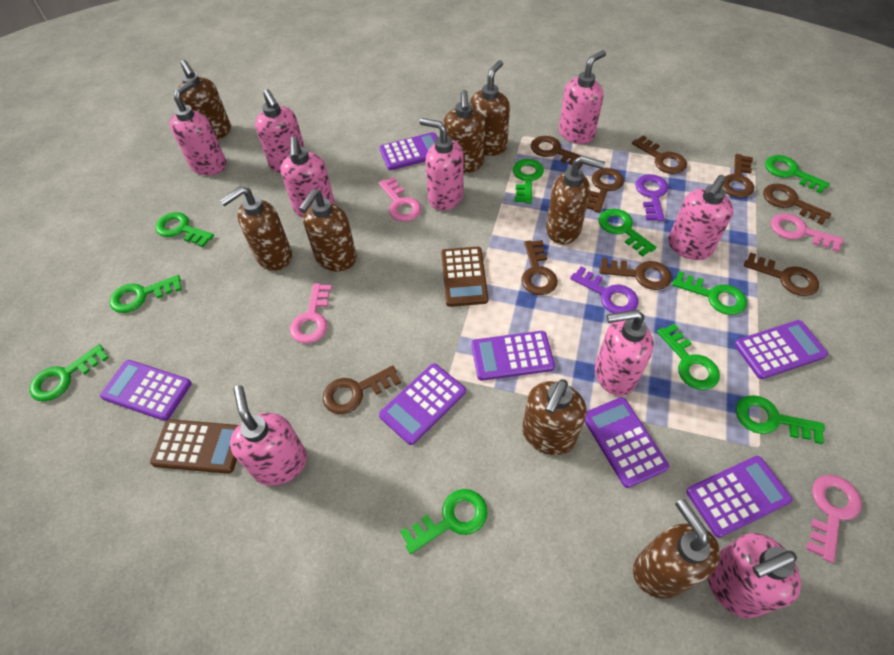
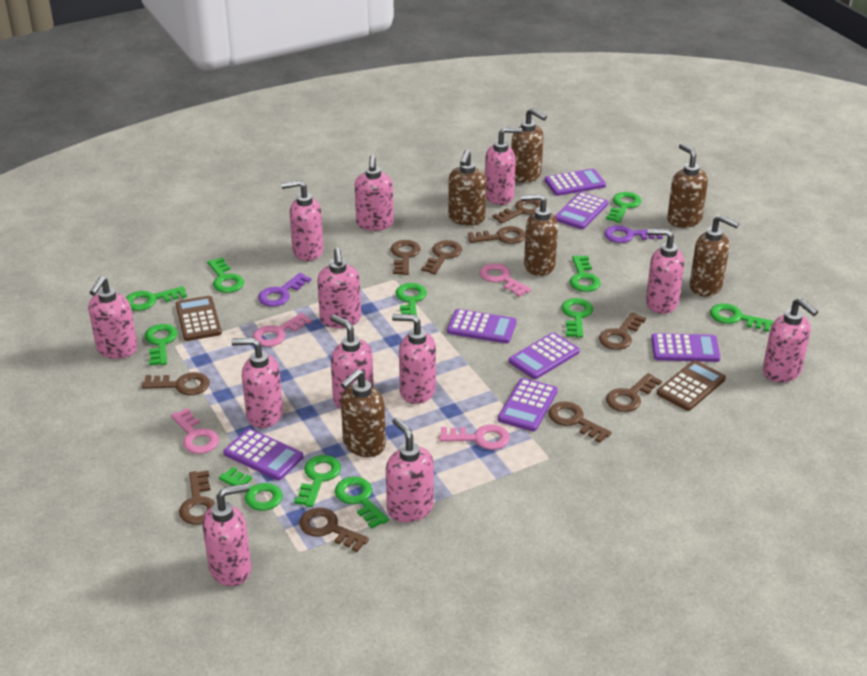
brown key: [323,366,401,414] [521,240,558,295] [531,136,583,169] [587,168,624,213] [599,258,672,290] [632,136,687,174] [722,154,754,198] [744,253,819,296] [763,184,831,225] = 9 -> [142,372,210,395] [179,470,215,525] [299,508,369,552] [391,240,420,275] [421,240,462,274] [468,226,525,244] [492,200,540,224] [548,402,612,443] [599,312,646,350] [606,373,662,412] = 10
brown soap dispenser: [178,60,231,140] [220,186,292,271] [299,189,357,271] [443,90,485,173] [470,60,510,156] [522,379,587,455] [546,156,605,245] [633,499,720,599] = 8 -> [341,369,386,457] [448,150,486,226] [511,108,547,183] [521,194,558,276] [667,143,708,228] [690,215,739,297] = 6
green key: [29,344,109,402] [110,275,182,313] [155,212,214,247] [400,489,488,554] [513,159,544,203] [599,209,656,257] [657,324,720,390] [672,271,747,315] [736,395,825,444] [765,155,830,194] = 10 -> [126,286,187,311] [145,324,178,365] [207,257,244,293] [219,467,283,511] [294,455,341,507] [335,477,389,529] [396,283,427,316] [561,298,593,338] [570,256,601,292] [606,192,641,223] [710,303,774,332] = 11
pink soap dispenser: [170,81,226,175] [230,385,307,486] [255,89,305,173] [280,137,335,218] [419,118,464,211] [559,50,606,144] [595,310,653,396] [668,175,733,260] [707,533,801,619] = 9 -> [88,276,138,359] [203,483,251,586] [231,337,283,428] [281,180,324,261] [317,248,361,328] [330,315,374,409] [355,155,394,231] [386,417,434,522] [392,314,436,404] [485,127,522,205] [646,229,684,314] [763,298,818,383] = 12

